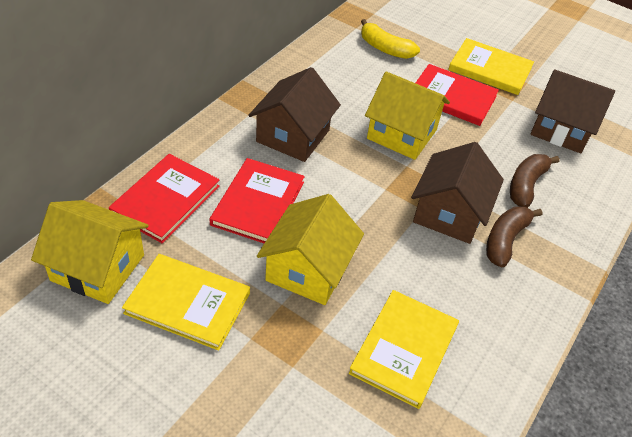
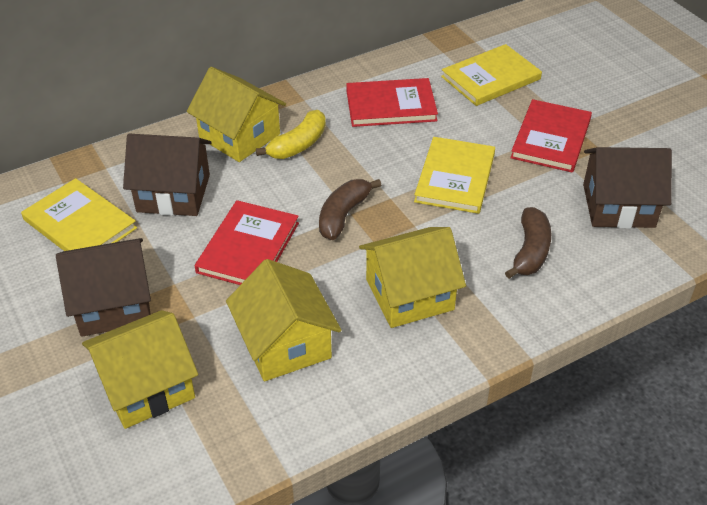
yellow house: [31,200,149,304] [257,194,364,305] [365,71,450,160] = 3 -> [82,310,198,429] [187,67,286,162] [226,259,342,381] [359,227,466,328] = 4

